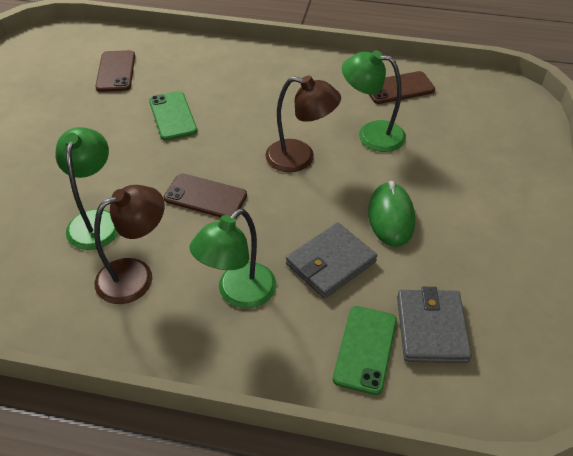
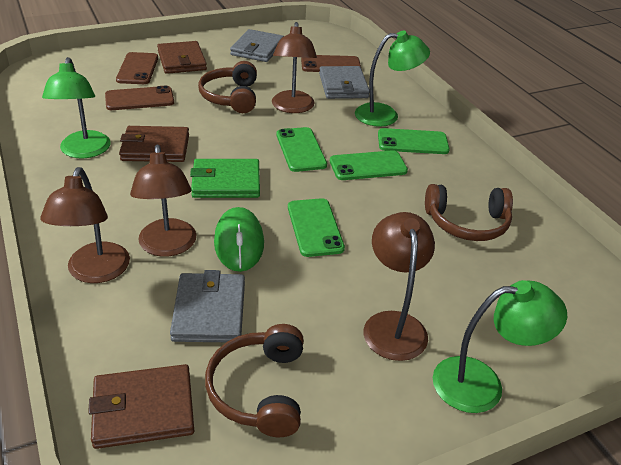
brown headphones: none = 0 -> [198,61,257,113] [205,324,304,437] [425,184,513,241] = 3
brown lamp: [94,185,165,304] [265,76,341,172] = 2 -> [40,167,130,283] [130,145,196,257] [272,22,317,113] [363,212,435,361] = 4
brown wallet: none = 0 -> [88,364,194,449] [119,126,189,162] [157,41,207,74] = 3
green phone: [149,91,197,141] [333,306,397,395] = 2 -> [276,127,327,172] [288,198,345,257] [330,150,408,180] [378,128,450,154] = 4
green wallet: none = 0 -> [190,159,260,198] = 1
grey wallet: [286,222,377,299] [397,287,472,363] = 2 -> [170,270,245,342] [230,29,284,62] [319,66,369,99] = 3

